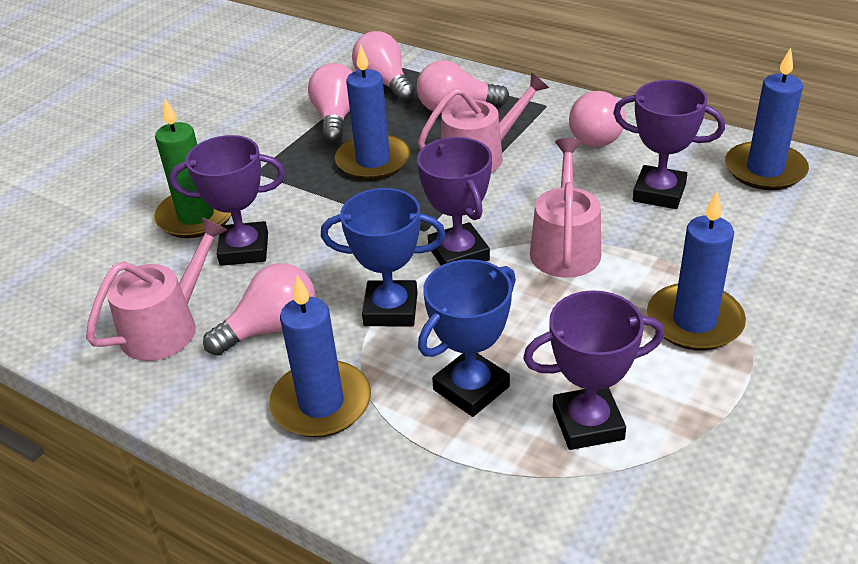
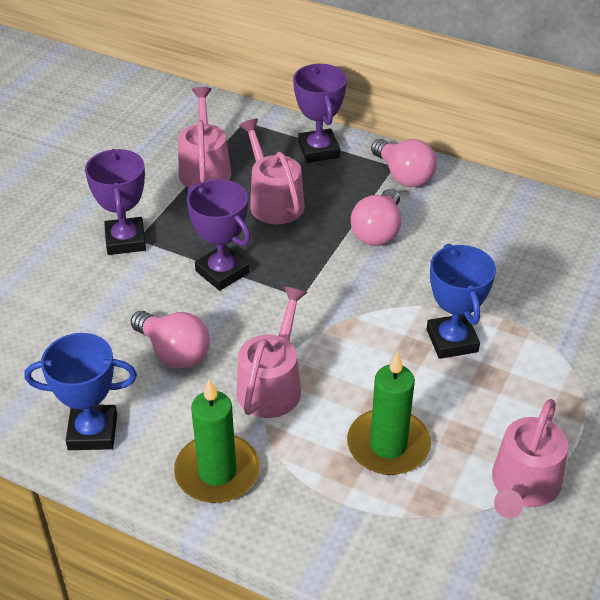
blue candle: [269,275,371,437] [335,44,411,180] [647,192,746,351] [725,48,809,190] = 4 -> none = 0
green candle: [154,99,231,238] = 1 -> [174,379,260,503] [347,351,431,475] = 2
pink light bulb: [203,263,316,356] [308,63,353,143] [352,31,415,101] [417,60,510,113] [569,91,625,147] = 5 -> [131,311,210,369] [351,189,401,246] [371,139,437,187] = 3
pink watering can: [86,217,227,361] [418,72,549,173] [530,138,601,278] = 3 -> [178,87,231,188] [236,287,307,418] [239,119,305,225] [492,399,568,518] = 4
purple trophy: [170,135,285,266] [417,137,492,266] [523,290,665,450] [613,80,725,209] = 4 -> [85,149,146,255] [187,179,251,291] [293,64,347,163] = 3

